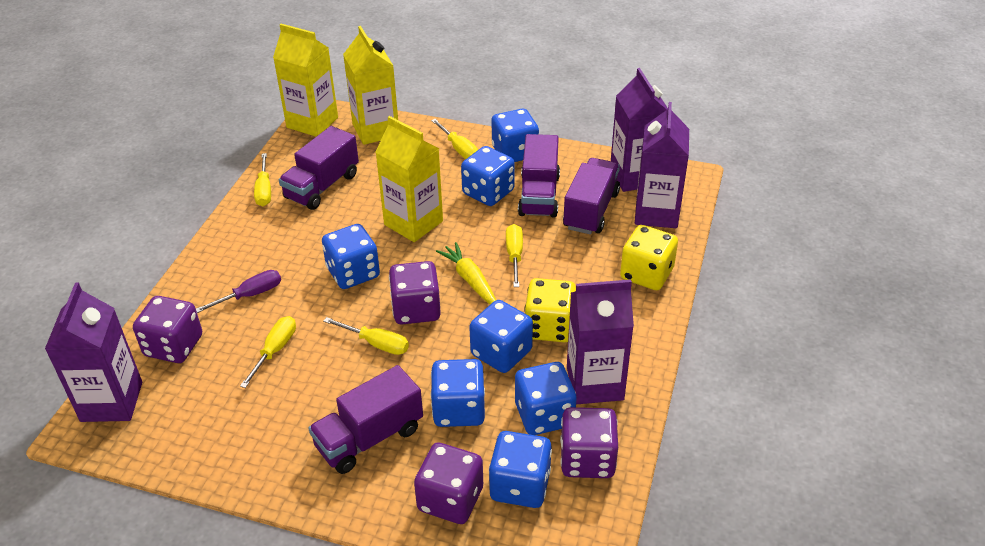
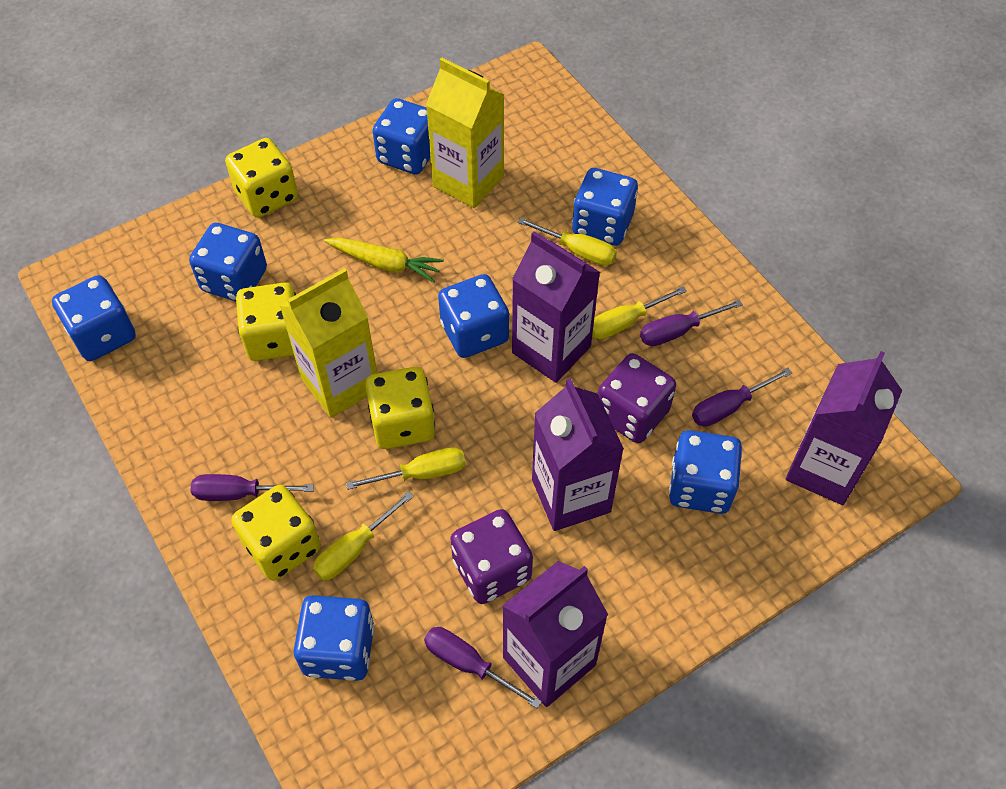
purple dice: [133,296,202,363] [389,261,441,325] [414,443,483,524] [560,407,618,478] = 4 -> [450,509,533,604] [598,353,676,443] = 2
purple screwdriver: [196,270,281,313] = 1 -> [191,474,314,501] [424,627,542,708] [640,300,743,346] [692,368,792,427] = 4
purple truck: [279,126,359,210] [308,365,423,474] [518,134,560,218] [563,158,620,234] = 4 -> none = 0
yellow carton: [273,24,338,137] [343,26,398,145] [375,116,443,242] = 3 -> [280,268,377,418] [426,58,504,208] = 2
yellow dice: [524,278,576,342] [620,225,678,290] = 2 -> [225,138,298,218] [231,485,321,581] [236,283,296,361] [365,367,435,449] = 4
yellow screwdriver: [240,316,296,388] [254,153,271,206] [323,317,409,355] [431,119,478,159] [506,224,523,287] = 5 -> [313,491,414,580] [346,447,466,490] [517,218,617,266] [592,286,687,339] = 4

